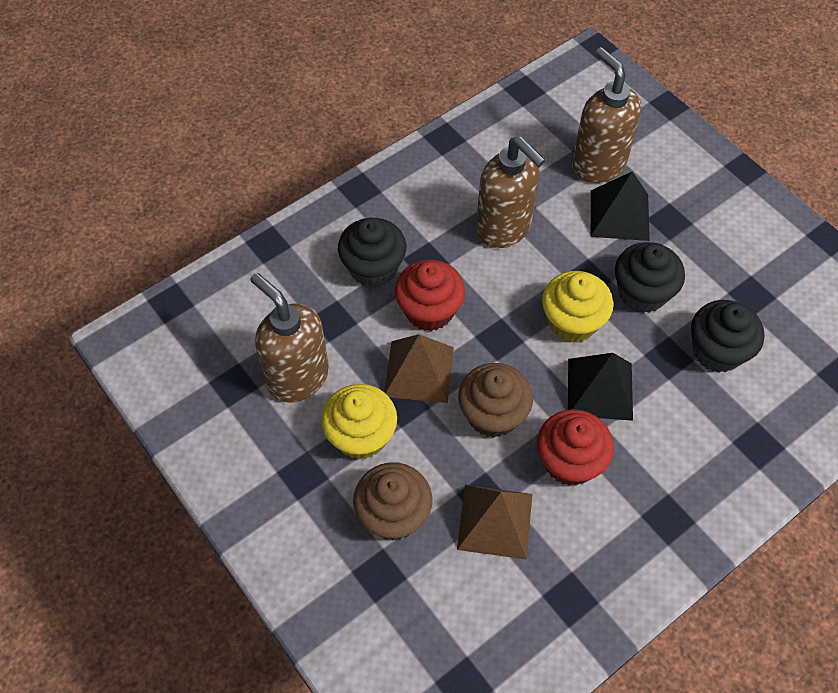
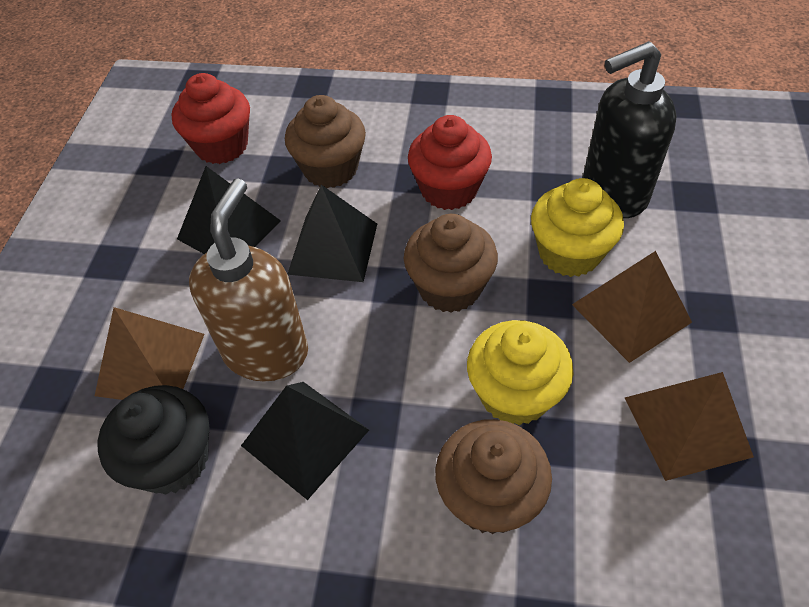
black cupcake: [338,218,406,288] [615,242,685,313] [691,300,764,373] = 3 -> [98,385,209,494] = 1
black pyramid: [568,353,633,421] [591,171,650,241] = 2 -> [177,166,281,254] [241,382,369,500] [287,185,377,282] = 3
black soap dispenser: none = 0 -> [583,41,677,218] = 1
brown cupcake: [353,462,432,540] [458,363,533,438] = 2 -> [285,95,366,188] [404,214,498,313] [435,419,552,534] = 3
brown pyramid: [384,334,454,403] [457,485,532,559] = 2 -> [95,307,205,400] [572,251,692,363] [625,372,754,481] = 3
brown soap dispenser: [250,273,329,403] [476,136,546,248] [572,47,641,183] = 3 -> [189,179,308,382] = 1

